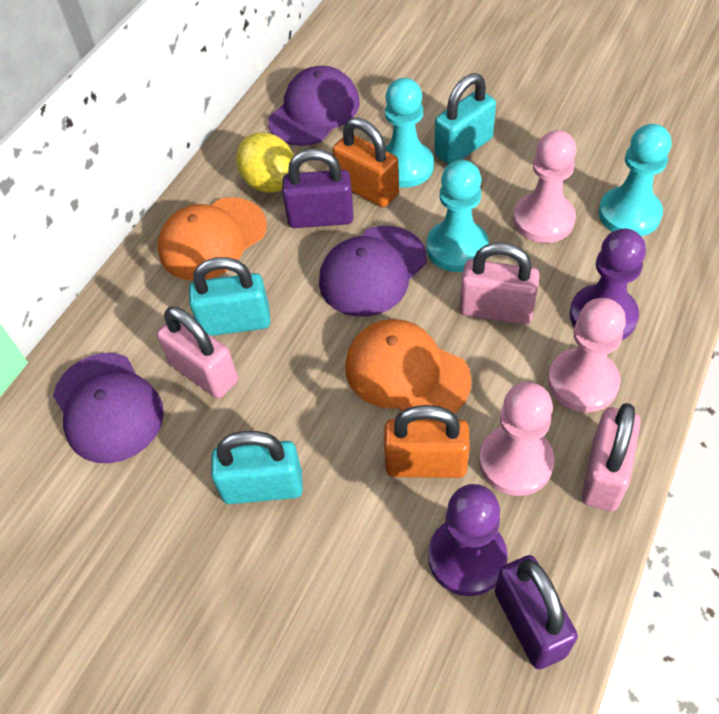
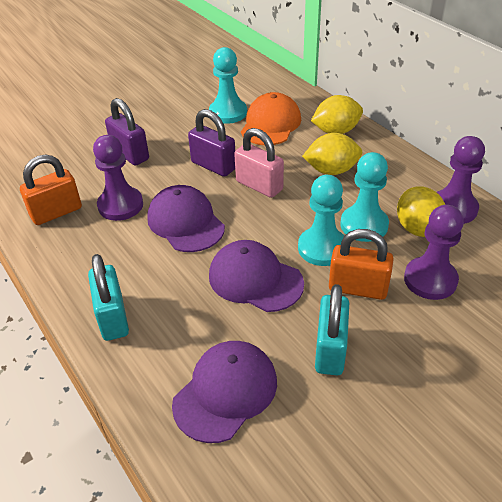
orange cap: [158,197,267,280] [345,319,472,413] = 2 -> [241,92,301,145] = 1
pink padlock: [157,307,238,398] [460,242,540,324] [581,403,641,511] = 3 -> [234,128,284,198] = 1
pink pawn: [479,382,555,496] [513,130,576,243] [548,298,626,412] = 3 -> none = 0
purple pawn: [428,484,508,596] [570,229,646,340] = 2 -> [93,135,143,221] [404,205,464,300] [437,136,485,224] = 3
turquoise padlock: [189,257,270,336] [211,431,303,504] [434,73,496,165] = 3 -> [88,254,129,341] [315,284,349,375] = 2
yellow lemon: [236,132,294,193] = 1 -> [302,133,362,175] [311,95,363,134] [397,186,445,237] = 3

